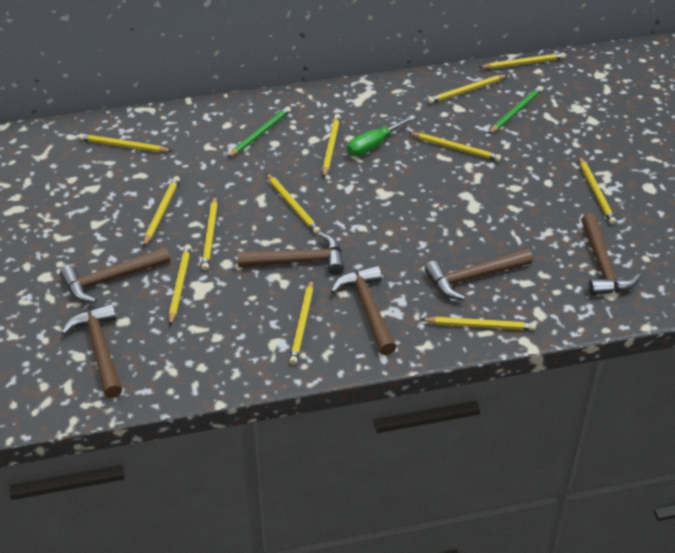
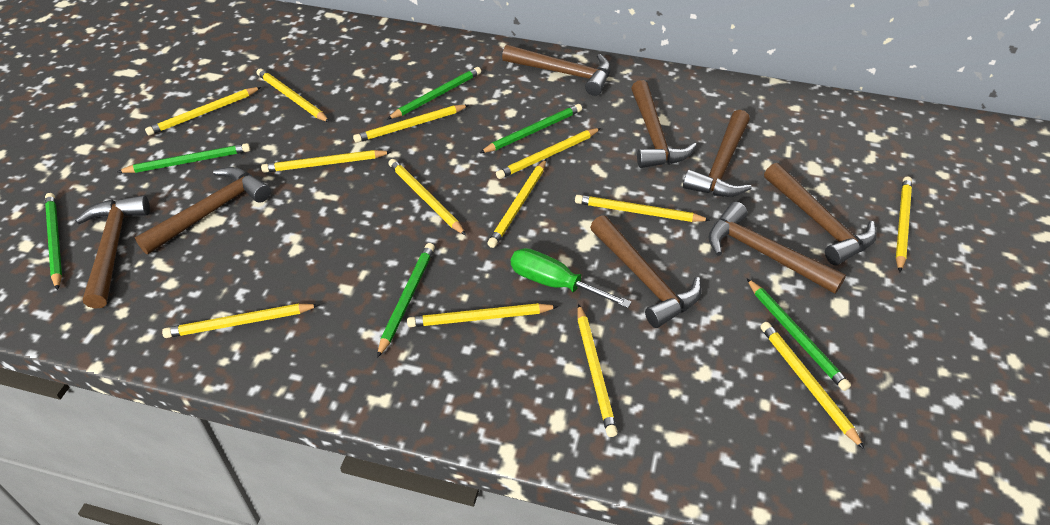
brown hammer: [60,247,170,303] [61,303,122,398] [237,233,344,275] [331,265,396,355] [425,248,532,300] [581,213,641,296] = 6 -> [75,195,150,309] [135,167,271,254] [502,45,611,96] [590,215,701,328] [631,80,697,168] [683,110,752,197] [708,202,846,294] [764,163,877,265] = 8
green pencil: [227,106,291,158] [489,86,543,134] = 2 -> [45,193,62,290] [117,143,250,173] [377,243,435,358] [387,67,481,119] [480,104,582,153] [747,279,851,391] = 6
yellow pencil: [79,134,172,152] [143,176,180,247] [169,244,192,325] [201,195,218,271] [266,173,321,234] [289,280,313,365] [322,114,341,178] [408,132,501,161] [420,317,536,330] [428,75,507,104] [479,53,565,69] [579,156,616,225] = 12 -> [145,87,261,136] [162,304,319,338] [257,68,330,122] [261,150,391,173] [353,105,469,143] [388,159,466,235] [407,303,559,327] [487,159,546,248] [496,128,601,179] [575,195,711,222] [578,304,618,437] [760,322,864,449] [896,176,912,272] = 13

